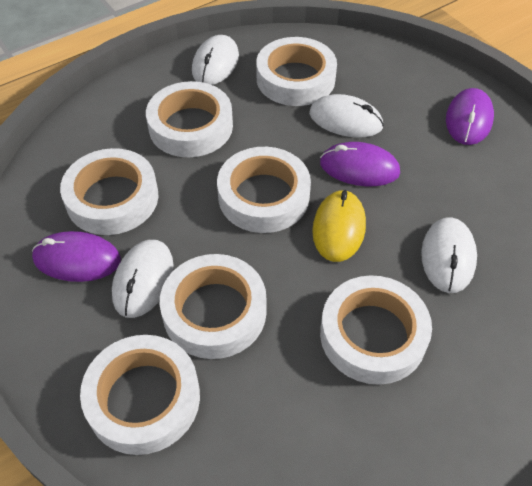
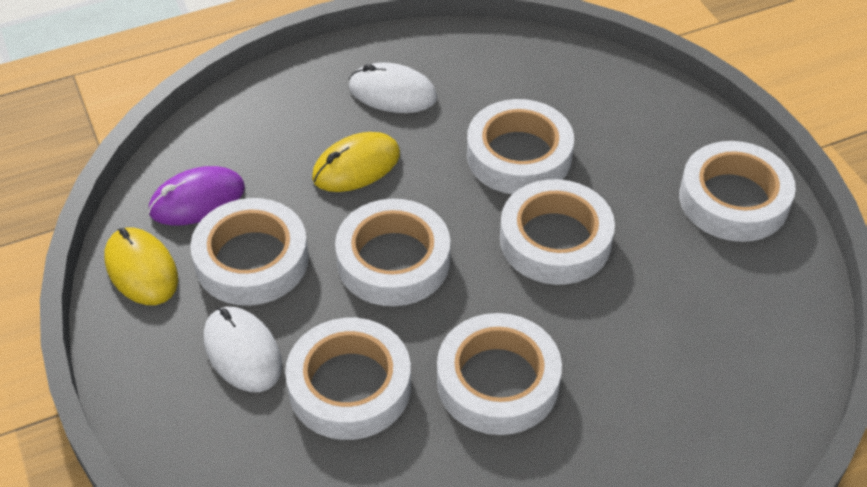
purple mouse: [32,231,121,282] [320,142,400,186] [446,88,494,145] = 3 -> [148,166,245,226] = 1
white mouse: [112,240,174,318] [192,35,239,85] [309,94,384,138] [421,217,477,293] = 4 -> [204,307,282,392] [349,62,437,113] = 2
yellow mouse: [312,190,366,262] = 1 -> [104,228,178,305] [312,132,400,192] = 2

